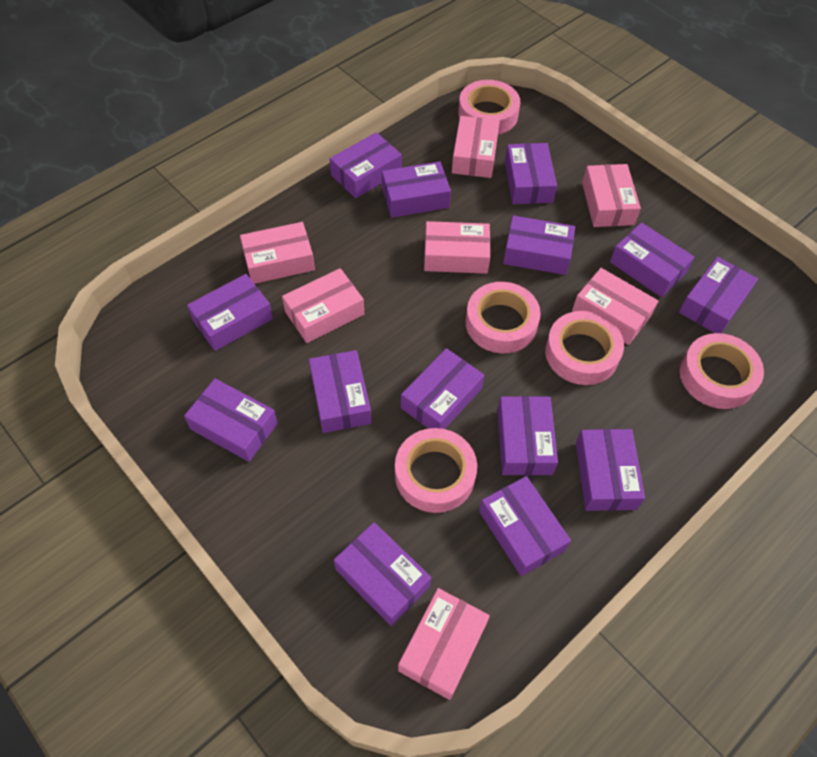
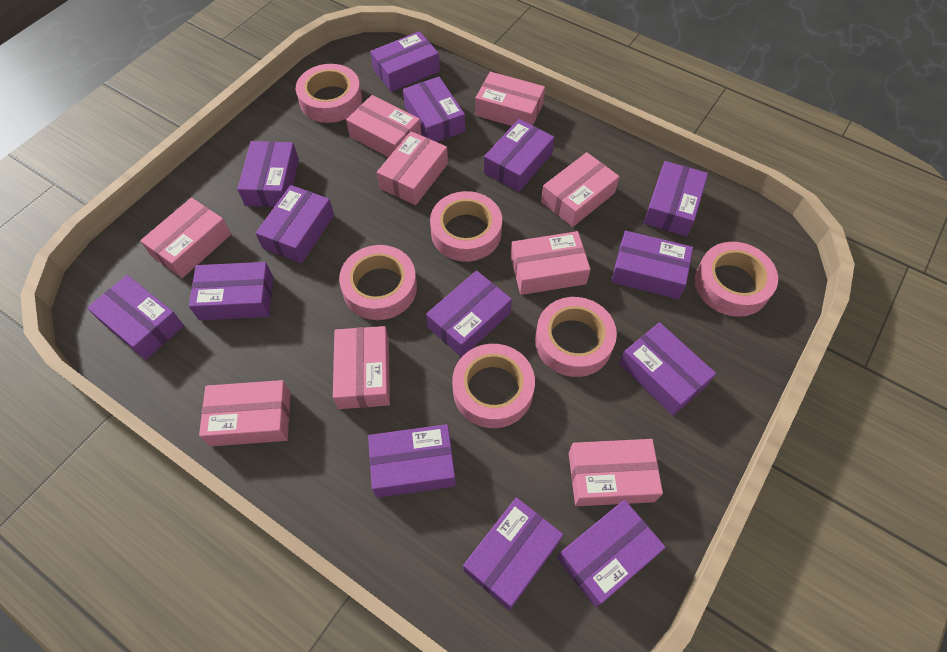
pink box: [240,222,315,284] [282,268,364,343] [398,588,490,700] [424,221,490,274] [452,116,500,178] [572,268,658,345] [582,164,641,227] = 7 -> [140,198,231,278] [199,380,290,446] [333,326,390,409] [346,95,422,157] [377,131,448,205] [475,72,545,126] [510,231,591,295] [541,152,620,227] [569,439,663,506] = 9
pink tape: [395,428,477,513] [458,80,520,135] [466,282,541,353] [545,311,624,385] [680,333,764,409] = 5 -> [296,64,362,123] [339,245,417,320] [430,191,502,262] [452,344,535,428] [535,297,617,377] [695,242,778,317] = 6

